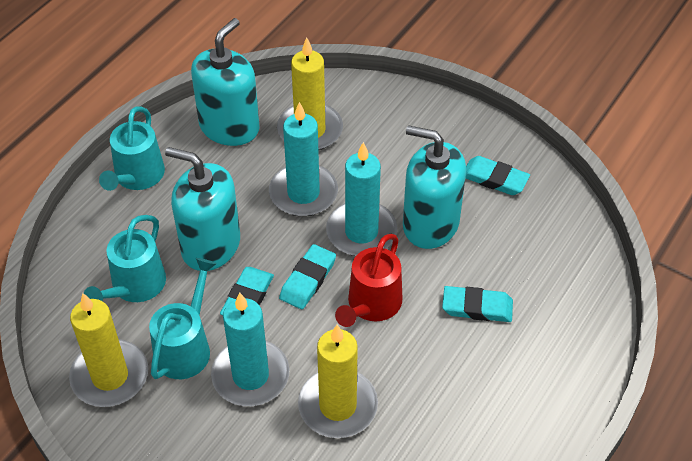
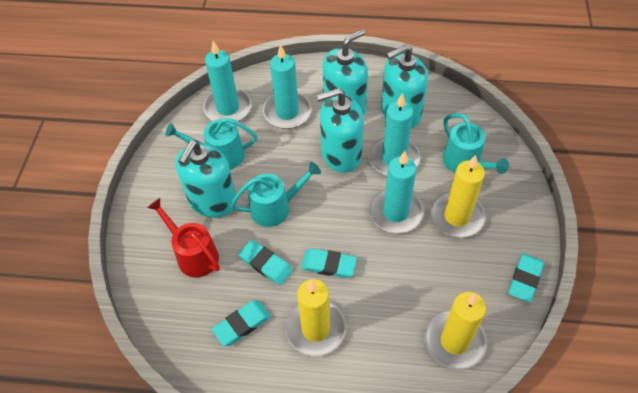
turquoise candle: [211,292,289,406] [269,102,338,217] [326,142,397,256] = 3 -> [203,41,251,121] [263,44,311,129] [369,93,420,176] [369,151,424,233] = 4
turquoise soap dispenser: [165,147,240,271] [191,18,260,146] [403,125,466,249] = 3 -> [175,140,237,218] [316,88,364,173] [323,29,368,116] [381,45,428,128] = 4

